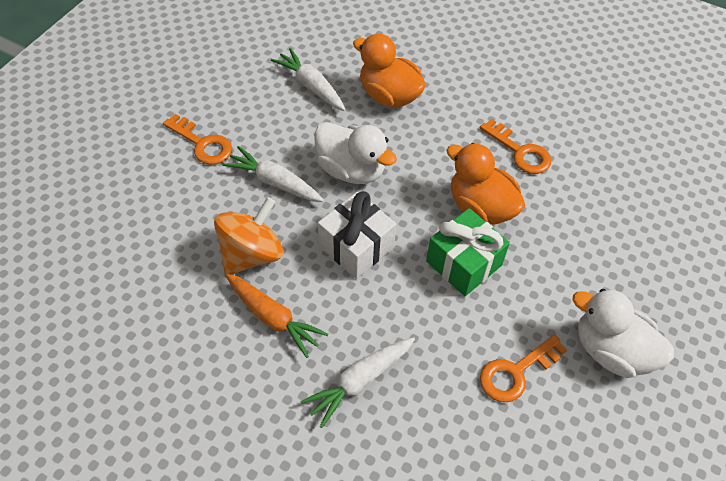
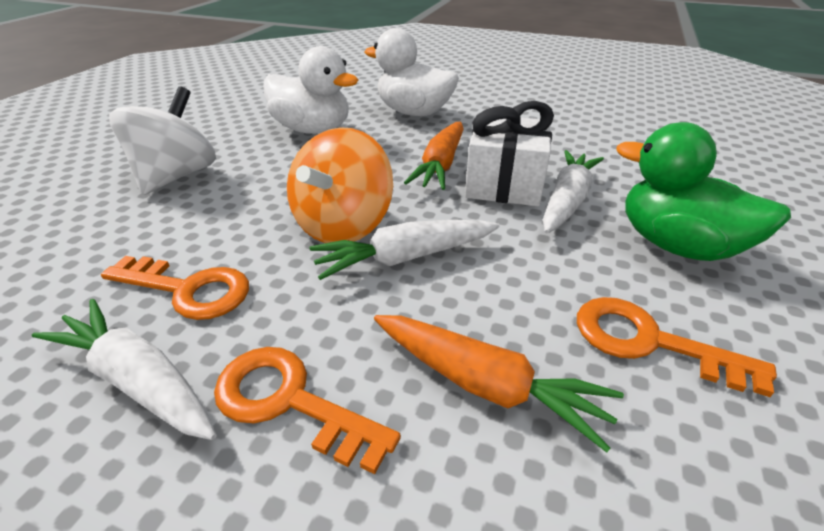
green duck: none = 0 -> [616,122,791,261] = 1
green gift: [426,208,510,296] = 1 -> none = 0
orange carrot: [225,273,328,358] = 1 -> [374,315,624,453] [404,121,464,190] = 2
orange duck: [353,34,426,108] [447,143,526,225] = 2 -> none = 0
white spinning top: none = 0 -> [109,86,216,195] = 1

